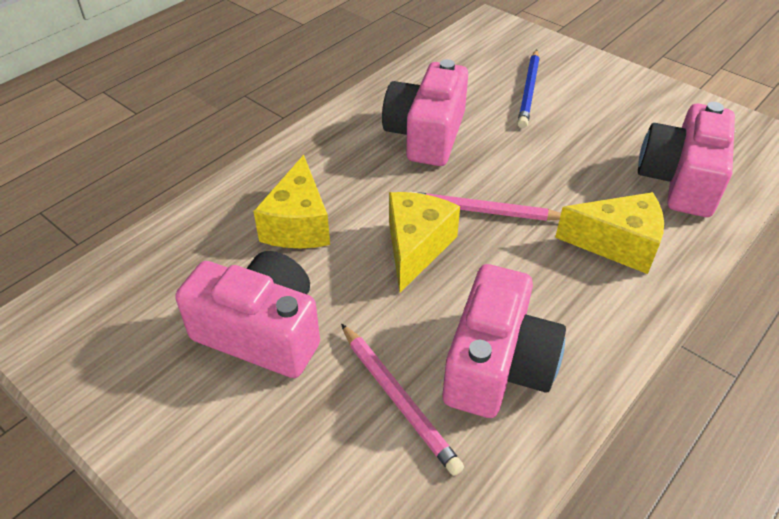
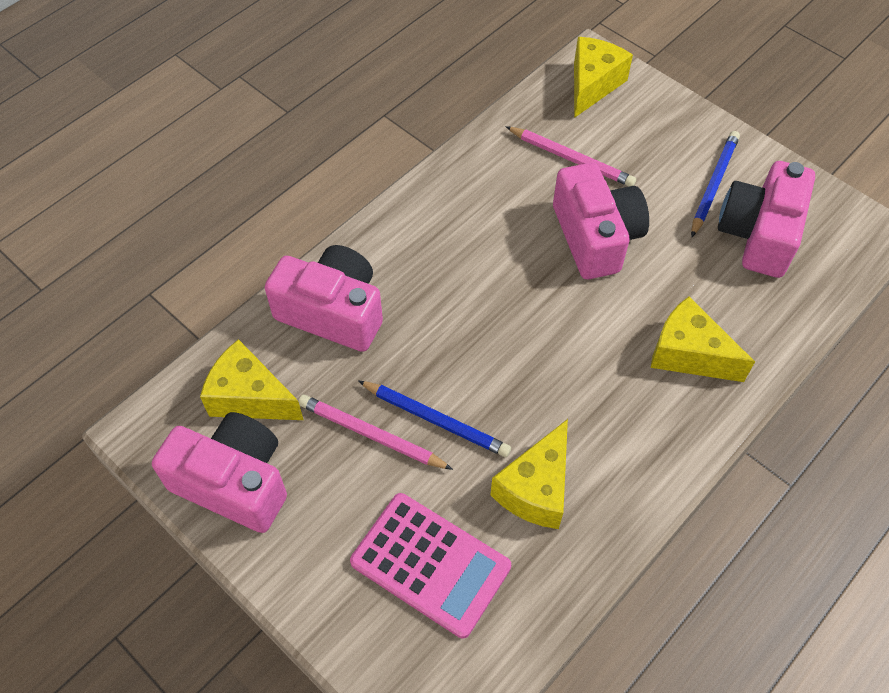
blue pencil: [517,49,540,128] = 1 -> [358,381,511,457] [691,131,740,238] = 2
pink calculator: none = 0 -> [350,493,511,639] = 1
yellow cheese: [253,155,330,248] [389,192,460,293] [555,192,664,274] = 3 -> [200,339,303,420] [490,419,568,529] [574,37,633,118] [651,296,755,382] = 4

